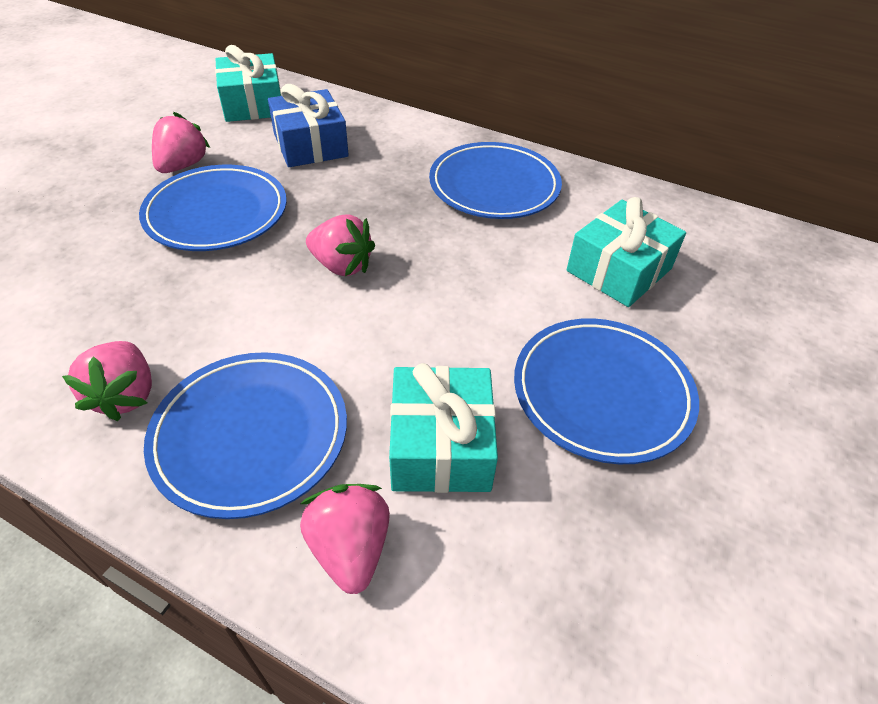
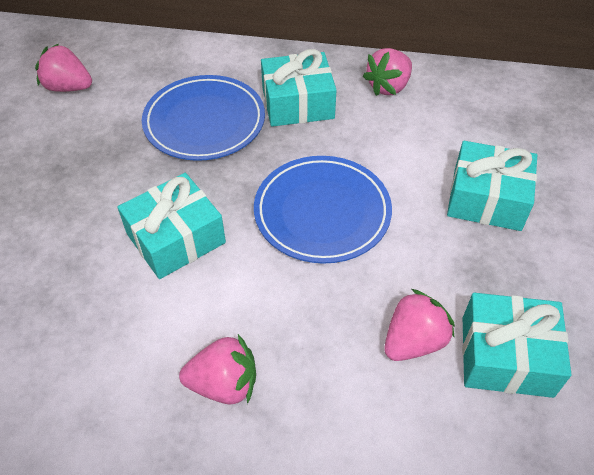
blue gift: [268,84,349,167] = 1 -> none = 0
blue plate: [139,165,287,251] [144,352,347,519] [429,142,562,219] [514,318,699,464] = 4 -> [142,75,265,161] [254,156,392,264] = 2
turquoise gift: [215,45,281,122] [389,363,498,493] [567,197,686,307] = 3 -> [117,173,226,279] [261,49,336,127] [447,141,537,231] [462,293,571,398] = 4

